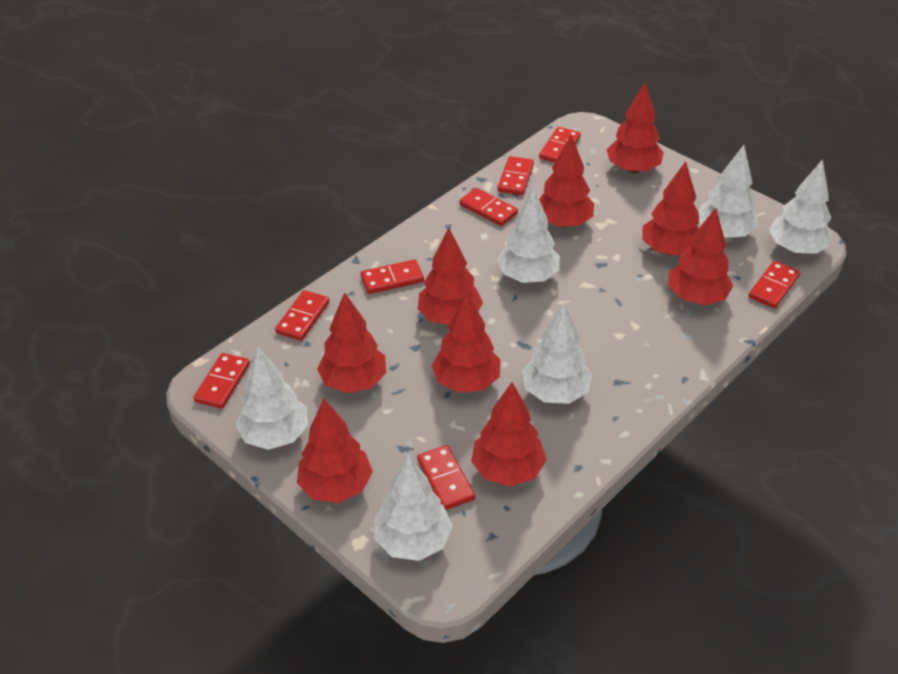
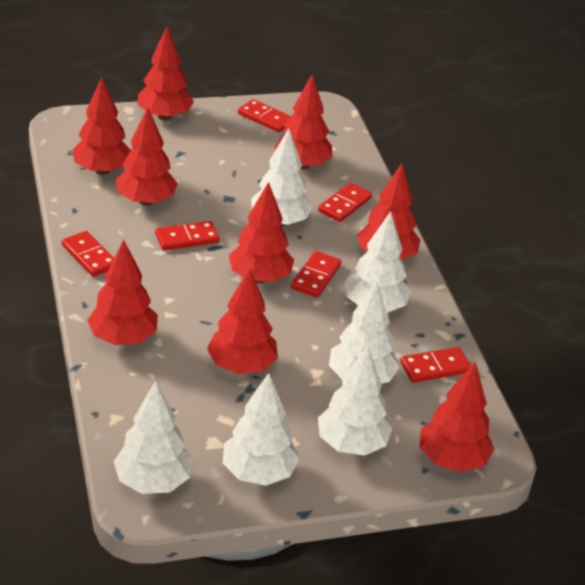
red domino: [194,353,250,409] [275,290,330,341] [361,259,424,294] [417,445,475,510] [459,188,518,226] [497,156,534,195] [539,127,581,163] [749,261,800,308] = 8 -> [62,231,114,277] [155,221,220,251] [238,99,291,132] [291,251,342,298] [318,183,372,222] [400,347,471,383] = 6

